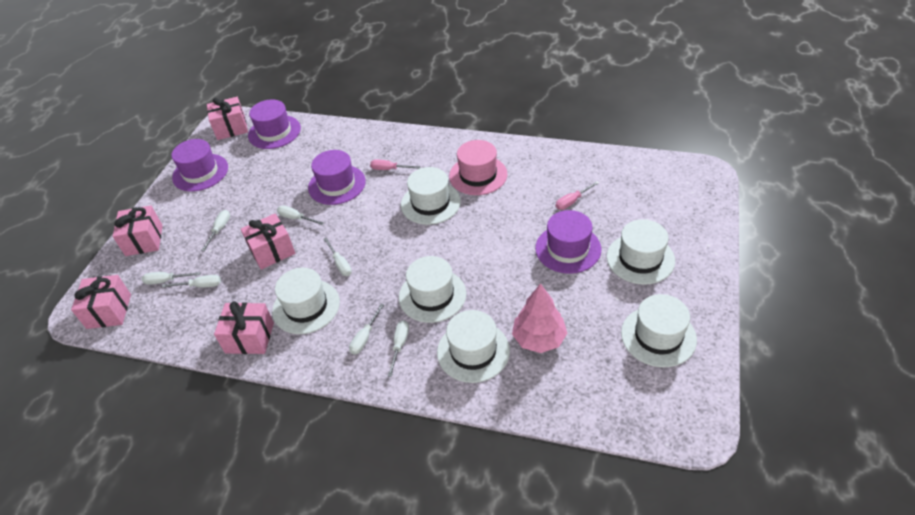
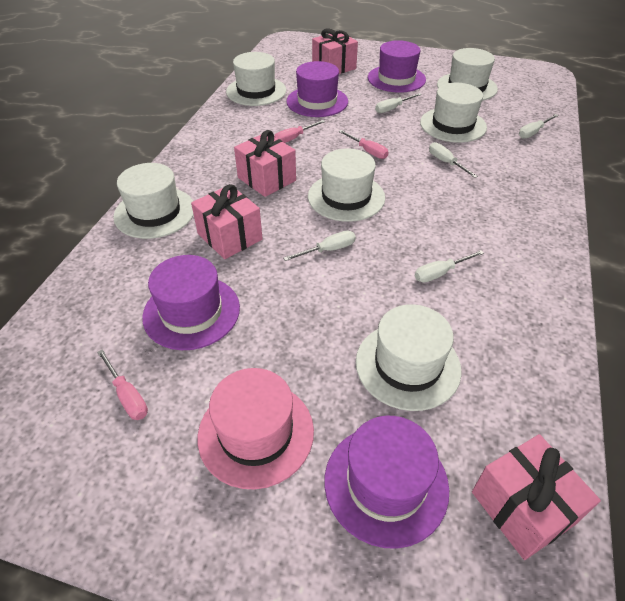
pink gift: [71,275,131,329] [113,205,163,256] [207,97,248,140] [214,301,274,354] [241,214,295,270] = 5 -> [191,184,263,259] [234,130,296,197] [312,28,358,74] [472,434,601,560] = 4
pink screwdriver: [370,159,421,170] [556,181,599,210] = 2 -> [97,349,148,420] [274,120,325,143] [339,130,388,159] = 3
pink tree: [512,283,567,353] = 1 -> none = 0
white screwdriver: [142,272,201,285] [162,275,221,288] [201,210,230,251] [277,205,324,225] [324,238,352,276] [349,304,384,354] [388,320,409,377] = 7 -> [284,231,356,261] [375,93,422,113] [415,250,484,283] [429,142,478,178] [519,114,559,139] = 5

